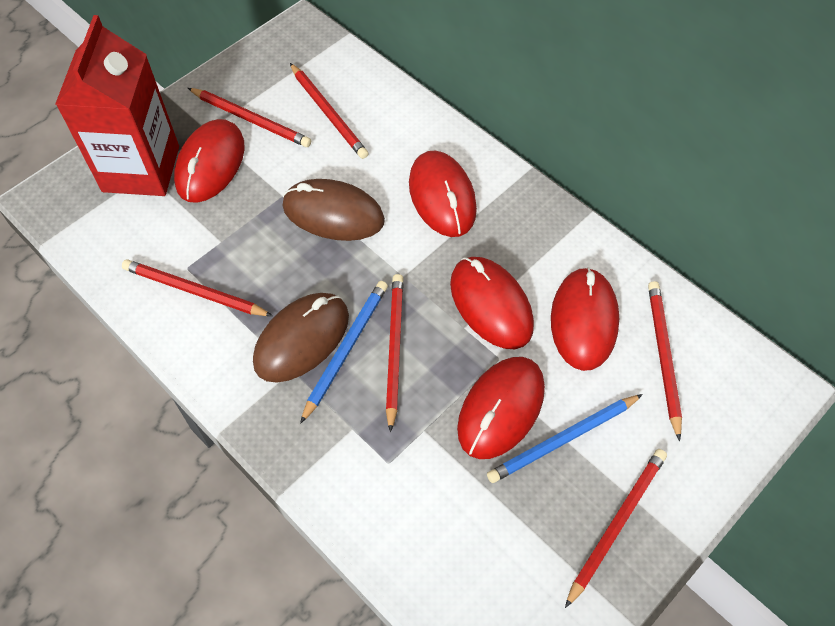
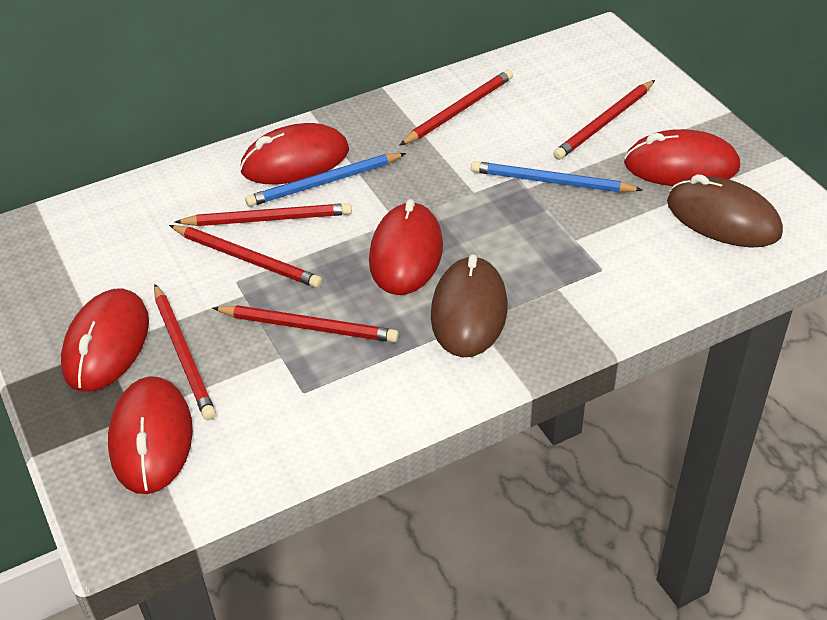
red carton: [55,15,179,196] = 1 -> none = 0

